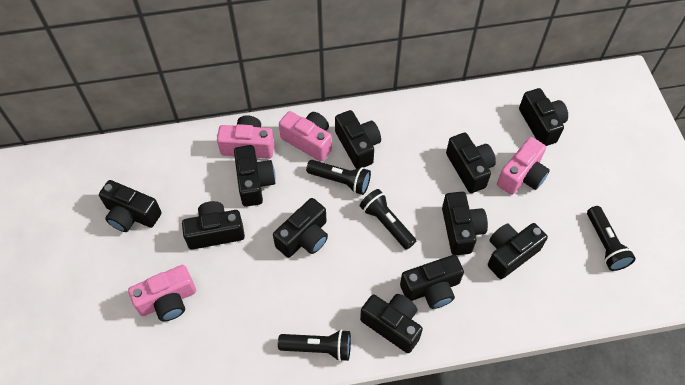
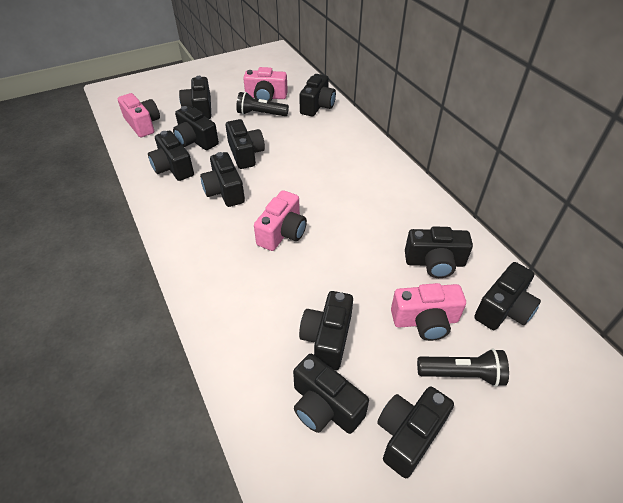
black flashlight: [278,329,351,362] [306,160,371,195] [360,189,416,250] [587,206,636,271] = 4 -> [236,92,289,116] [417,348,509,387] = 2

